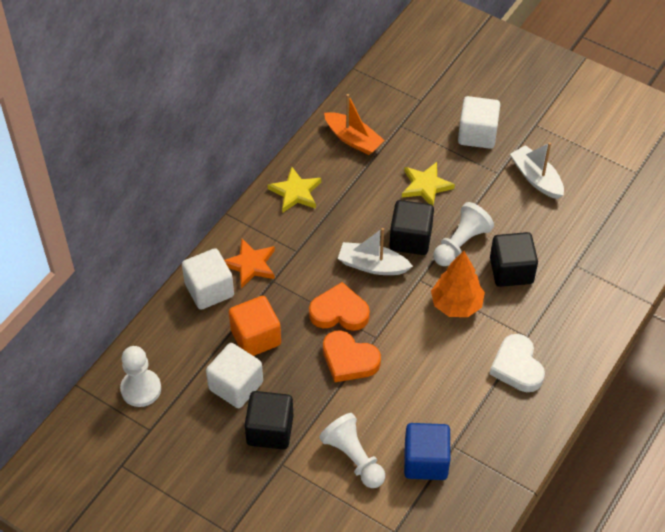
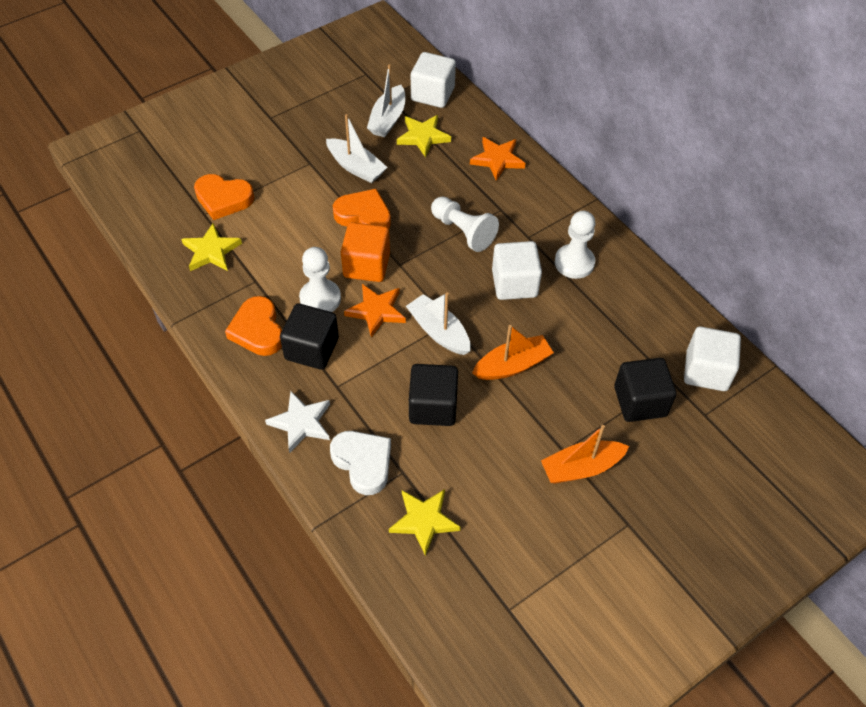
blue cube: [404,423,450,480] = 1 -> none = 0
orange boat: [324,94,385,155] = 1 -> [472,325,554,380] [541,425,629,484] = 2
orange heart: [309,282,370,331] [323,330,381,382] = 2 -> [194,174,254,220] [225,296,282,356] [333,189,391,229] = 3
orange star: [224,239,275,289] = 1 -> [344,284,406,338] [470,137,526,181] = 2
orange tree: [431,251,485,317] = 1 -> none = 0
white boat: [338,228,413,275] [510,142,564,199] = 2 -> [326,114,388,183] [367,64,405,137] [406,292,471,355] = 3
white star: none = 0 -> [265,391,330,453] = 1
yellow star: [268,167,321,213] [402,162,455,205] = 2 -> [181,223,242,271] [389,489,460,556] [397,115,451,158] = 3

